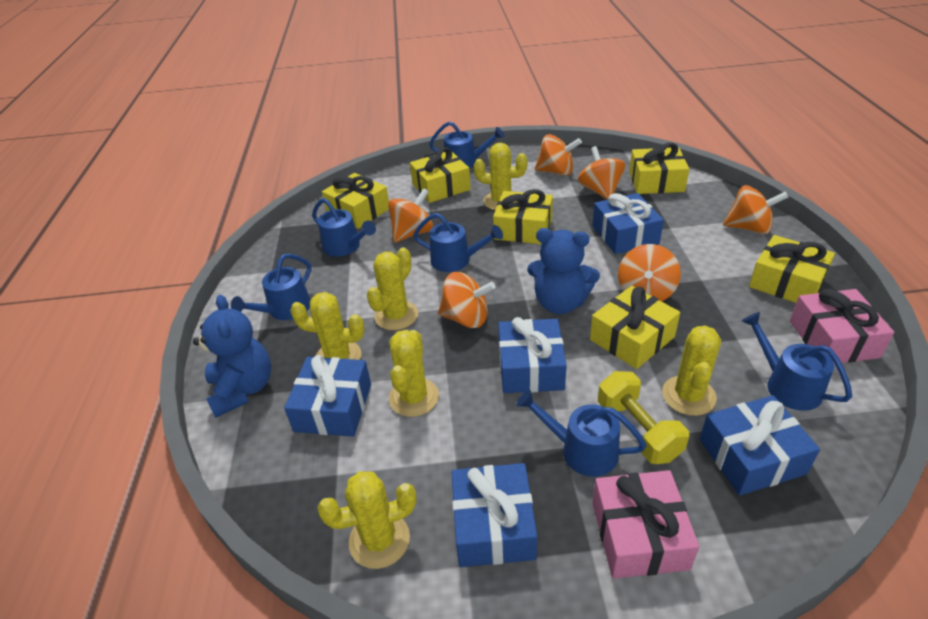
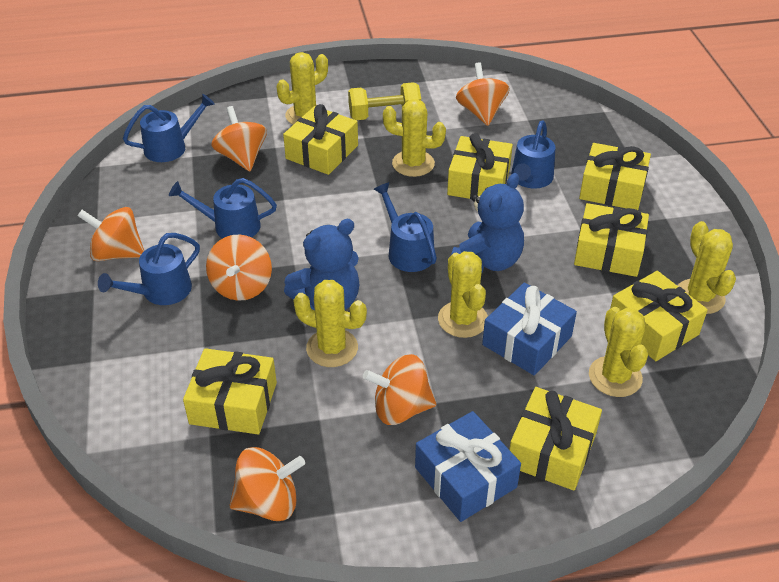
blue gift: [284,355,371,437] [451,463,537,567] [498,317,567,393] [592,193,664,254] [700,395,820,496] = 5 -> [415,411,521,522] [482,283,577,375] = 2
blue watering can: [231,254,311,320] [312,198,376,257] [413,213,503,272] [429,121,504,169] [516,390,647,477] [742,312,852,411] = 6 -> [98,233,200,305] [123,94,215,162] [169,178,277,238] [374,182,437,272] [511,120,556,189] = 5
pink gift: [592,470,699,579] [790,289,895,363] = 2 -> none = 0
yellow gift: [322,173,389,229] [410,147,471,203] [493,189,553,244] [590,286,680,369] [629,143,689,194] [749,235,835,303] = 6 -> [183,348,277,434] [283,104,358,175] [447,133,513,199] [509,387,602,491] [574,203,649,277] [579,143,651,210] [610,271,708,361] = 7

